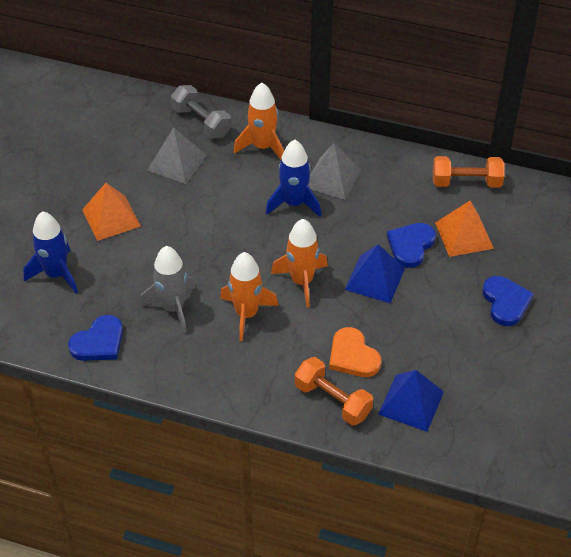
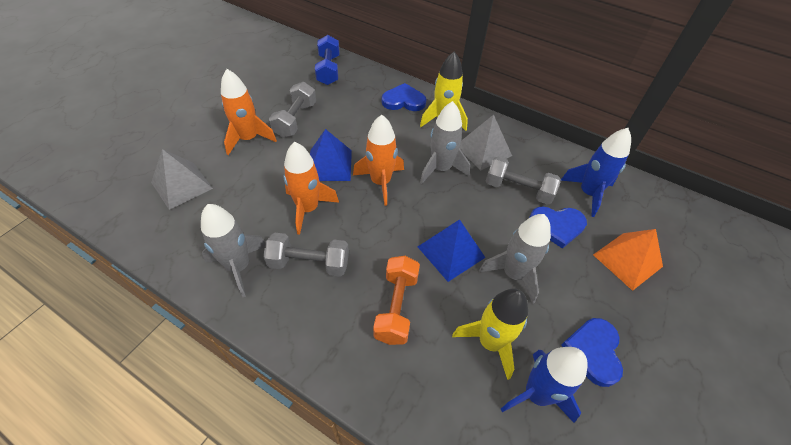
blue dumbbell: none = 0 -> [315,35,340,85] = 1
grey dumbbell: [171,85,231,139] = 1 -> [263,233,349,277] [269,82,316,138] [485,157,560,205] = 3
grey rocket: [140,246,195,333] = 1 -> [201,204,265,297] [420,101,470,184] [479,214,551,304] = 3
orange dumbbell: [295,357,373,426] [433,156,505,188] = 2 -> [373,256,420,345] = 1
orange heart: [329,327,381,377] = 1 -> none = 0
orange pyramid: [82,183,141,241] [435,201,494,257] = 2 -> [593,229,663,291] = 1
yellow rocket: none = 0 -> [420,51,468,131] [452,288,528,380] = 2

